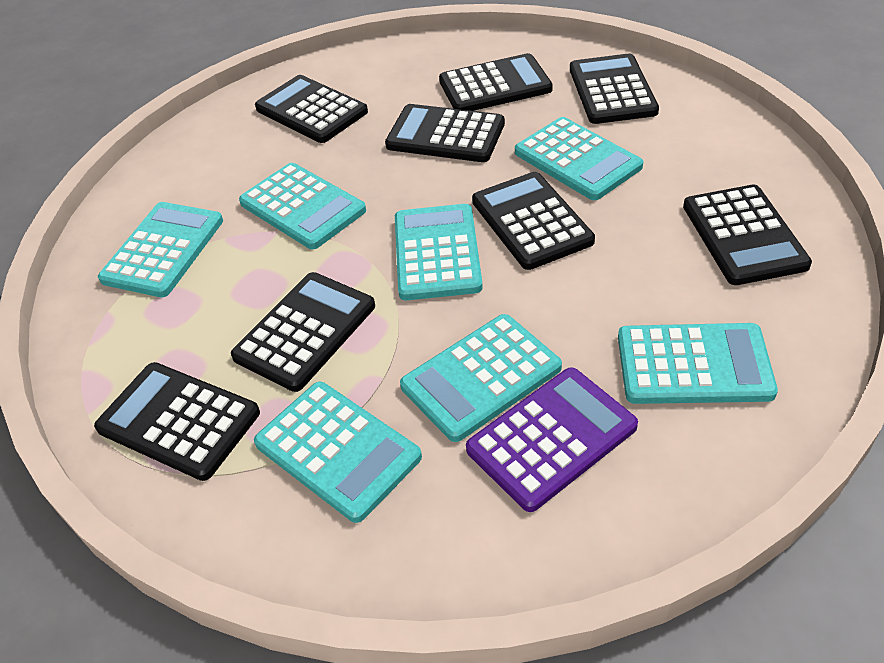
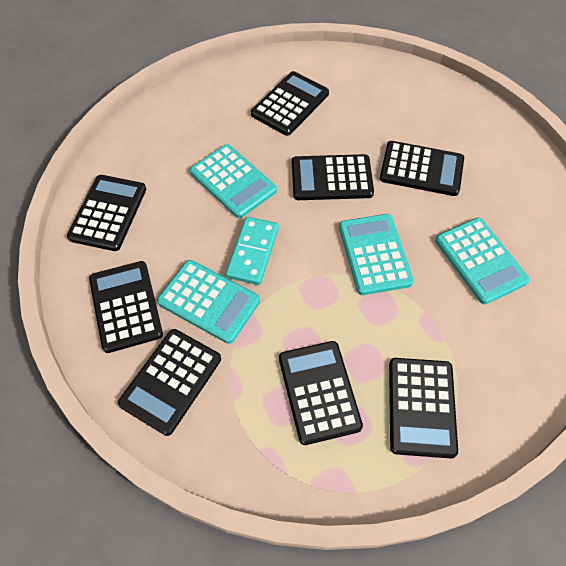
purple calculator: [466,367,638,512] = 1 -> none = 0
turquoise calculator: [98,202,223,297] [239,163,366,249] [254,382,422,523] [395,204,483,300] [400,314,562,442] [515,117,643,200] [618,323,778,404] = 7 -> [157,260,260,344] [190,144,277,218] [339,214,414,295] [435,218,530,304] = 4
turquoise domino: none = 0 -> [226,217,279,285] = 1

